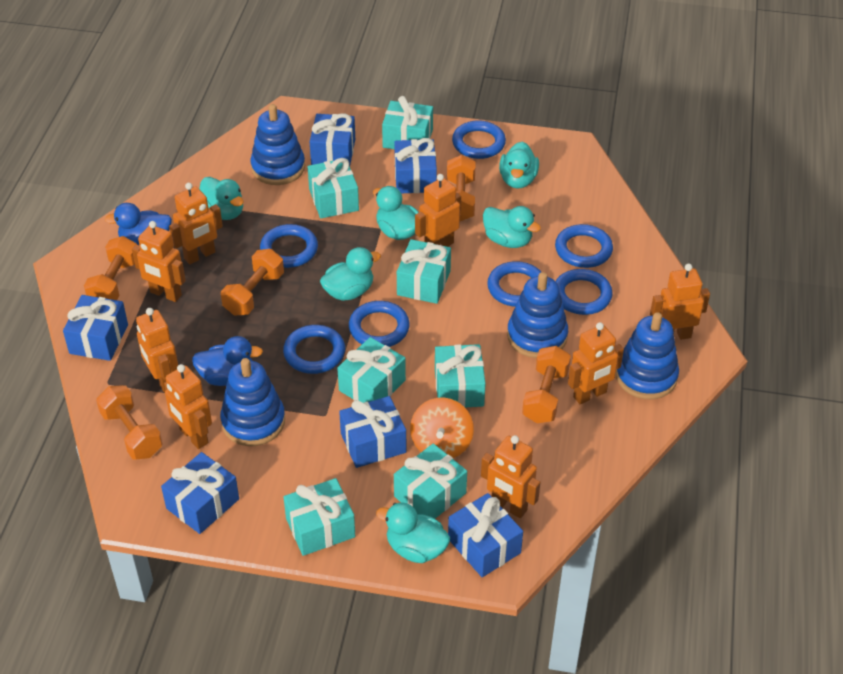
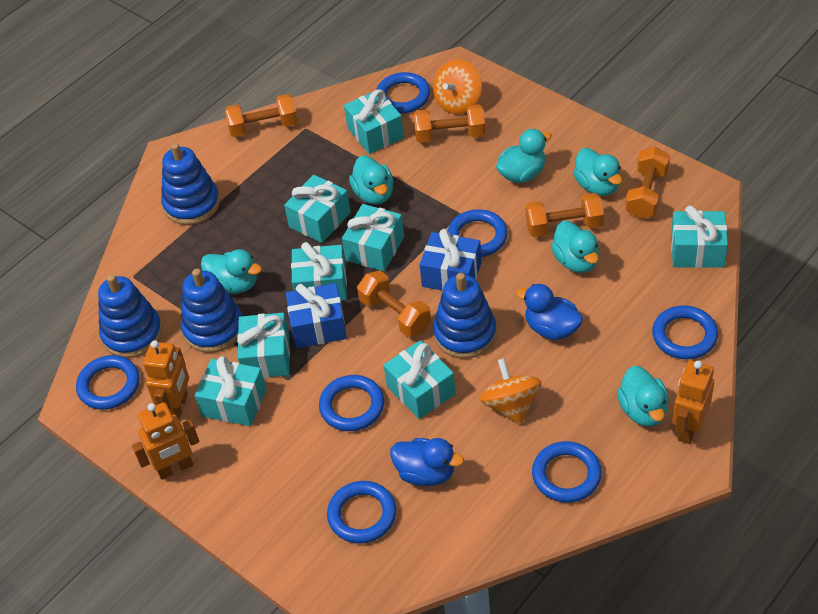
blue gift: [63,295,128,361] [161,452,239,534] [310,113,355,166] [339,396,406,468] [394,138,437,193] [448,493,523,577] = 6 -> [286,283,347,348] [419,229,482,291] = 2
orange robot: [132,221,186,302] [136,308,178,393] [164,364,212,449] [169,183,223,264] [415,174,461,247] [481,435,540,518] [568,322,624,404] [650,264,710,340] = 8 -> [132,402,199,480] [143,340,189,419] [672,360,714,444] = 3
orange spinning top: [410,398,474,458] = 1 -> [433,60,482,114] [479,358,542,425] = 2
turquoise gift: [283,478,355,556] [308,158,359,218] [337,337,406,403] [382,96,433,149] [394,444,467,519] [397,239,451,304] [435,344,486,407] = 7 -> [195,356,266,426] [237,313,290,378] [284,175,351,243] [291,242,347,301] [342,204,404,271] [344,89,404,154] [384,340,456,419] [671,205,728,268] = 8

